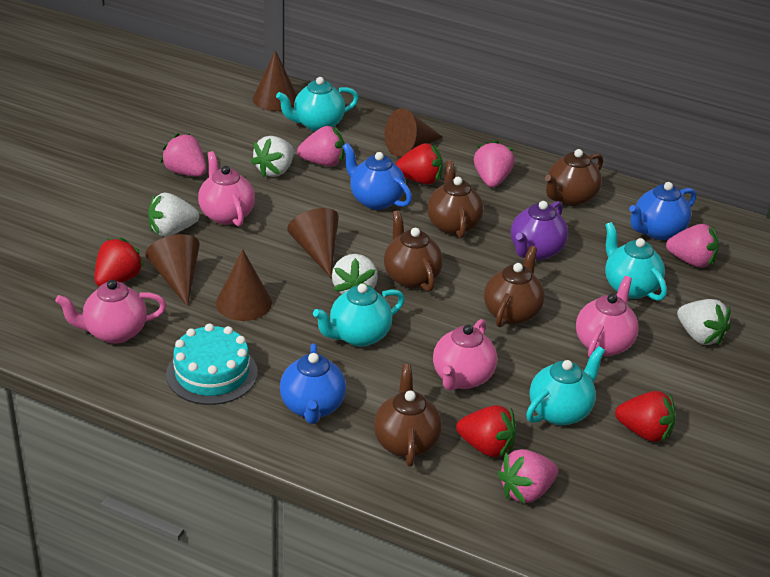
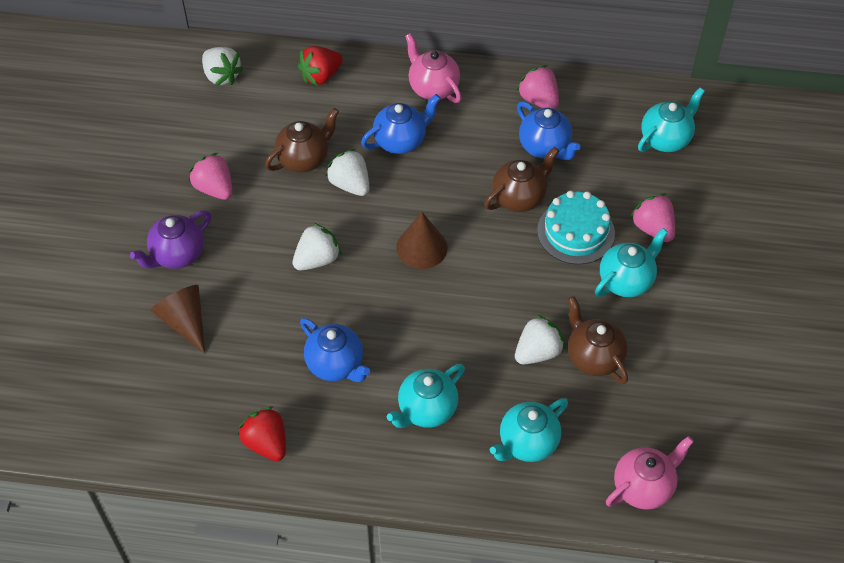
brown cone: [145,234,200,306] [216,249,272,321] [253,50,297,111] [287,208,339,277] [384,108,443,157] = 5 -> [151,285,205,354] [397,212,447,269] = 2
brown teapot: [374,364,442,467] [384,210,443,292] [427,161,484,239] [484,246,545,327] [545,149,603,206] = 5 -> [265,108,339,172] [484,147,559,212] [568,296,628,384] = 3
pink strawberry: [161,133,207,176] [297,126,345,166] [474,140,515,187] [497,449,558,504] [666,224,719,268] = 5 -> [189,153,233,200] [516,65,559,109] [630,193,675,242] = 3
pink teapot: [55,280,166,344] [198,151,255,226] [433,319,497,391] [576,276,639,358] = 4 -> [405,33,461,103] [606,436,694,510] = 2
red strawberry: [95,237,144,287] [395,143,443,184] [456,405,516,458] [615,391,676,442] = 4 -> [238,407,286,461] [298,46,342,86] = 2

